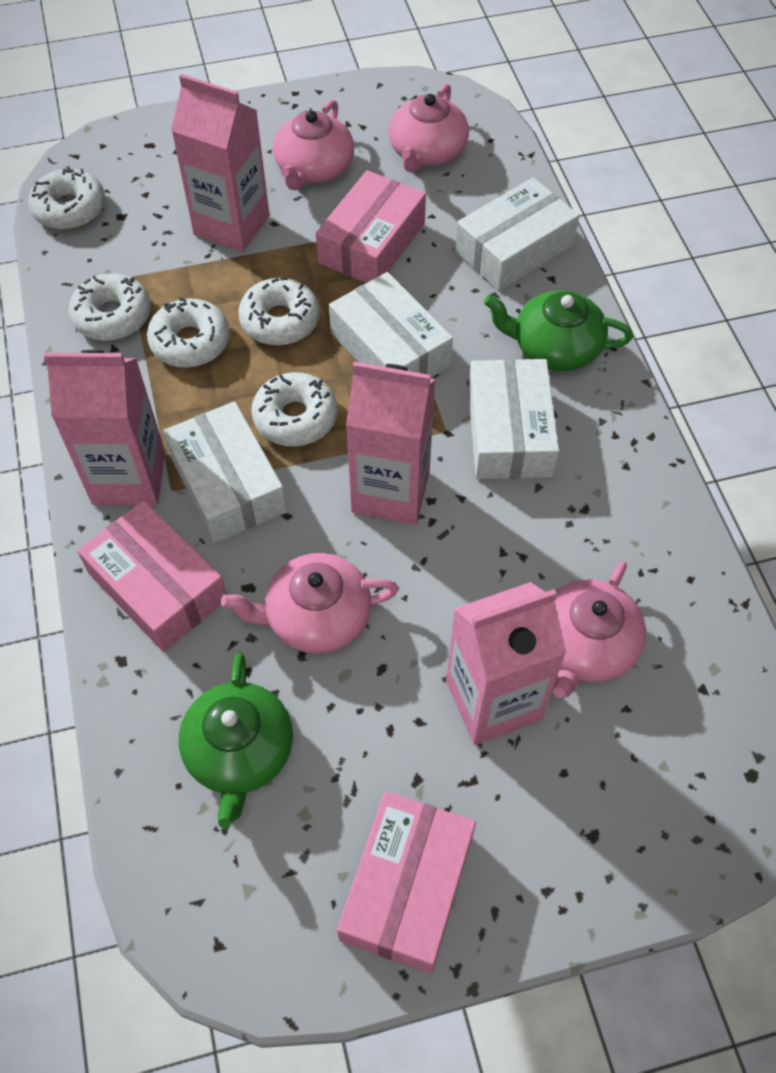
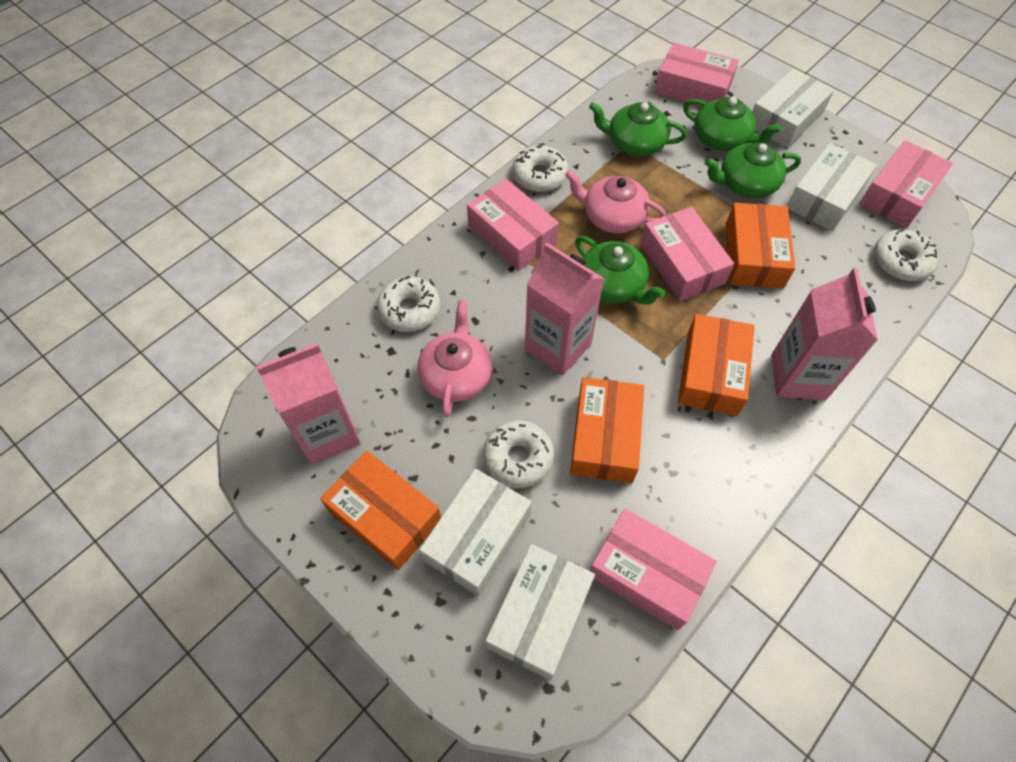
green teapot: [179,653,293,828] [484,290,633,371] = 2 -> [575,236,665,305] [589,102,687,156] [683,97,782,151] [704,142,801,198] = 4
orange box: none = 0 -> [320,451,441,570] [570,377,644,483] [678,314,755,416] [726,203,795,289] = 4
pink box: [77,500,227,652] [316,170,426,283] [337,791,476,974] = 3 -> [467,179,559,271] [590,509,717,630] [640,207,734,301] [655,43,739,107] [860,140,953,228] = 5
pink carton: [44,350,165,505] [171,74,270,252] [346,362,435,525] [446,582,566,745] = 4 -> [256,343,361,465] [525,242,604,376] [771,268,878,400] = 3
pink teapot: [221,553,399,654] [273,100,354,190] [389,84,469,173] [553,561,646,698] = 4 -> [417,300,492,418] [565,170,666,233] = 2
white donut: [28,166,105,230] [69,273,151,341] [147,297,230,368] [238,277,320,345] [251,372,337,447] = 5 -> [377,276,441,332] [483,420,554,488] [512,145,569,192] [874,228,939,281] = 4

